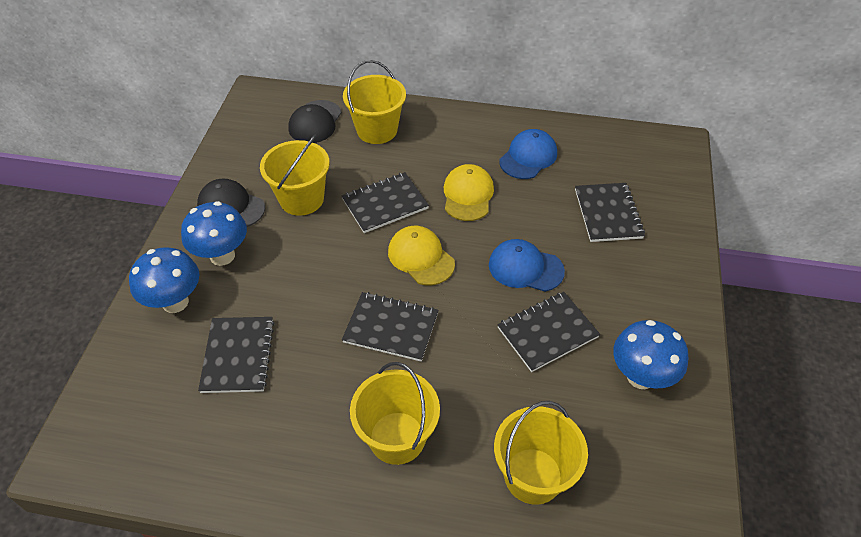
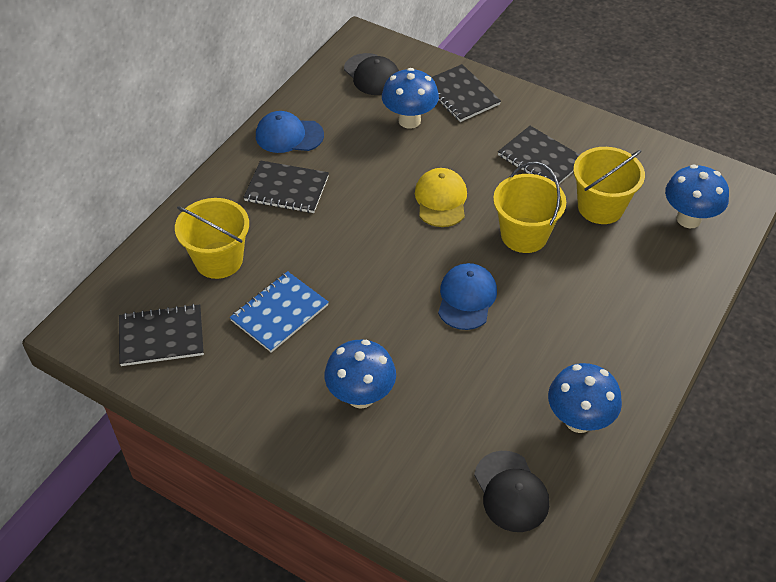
black notebook: [198,317,274,393] [342,172,429,233] [342,292,439,362] [497,292,600,372] [575,183,645,242] = 5 -> [119,304,204,366] [243,160,329,213] [431,64,501,122] [498,126,580,184] = 4
blue mushroom: [129,247,199,313] [181,201,247,266] [613,320,689,389] = 3 -> [325,340,396,409] [382,68,439,129] [548,363,622,433] [665,165,729,228] = 4
blue notebook: none = 0 -> [230,271,329,353] = 1
yellow bucket: [260,135,330,216] [343,60,406,144] [350,362,440,465] [494,401,588,505] = 4 -> [175,198,249,279] [493,162,566,253] [573,147,645,224] = 3
yellow cap: [388,226,455,285] [444,164,494,221] = 2 -> [415,168,467,227] = 1

